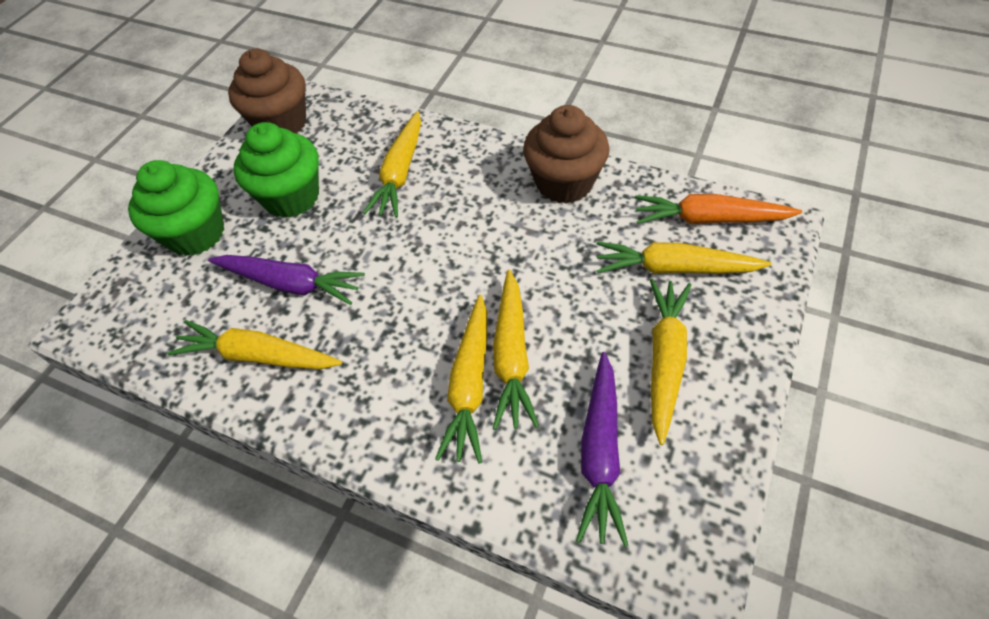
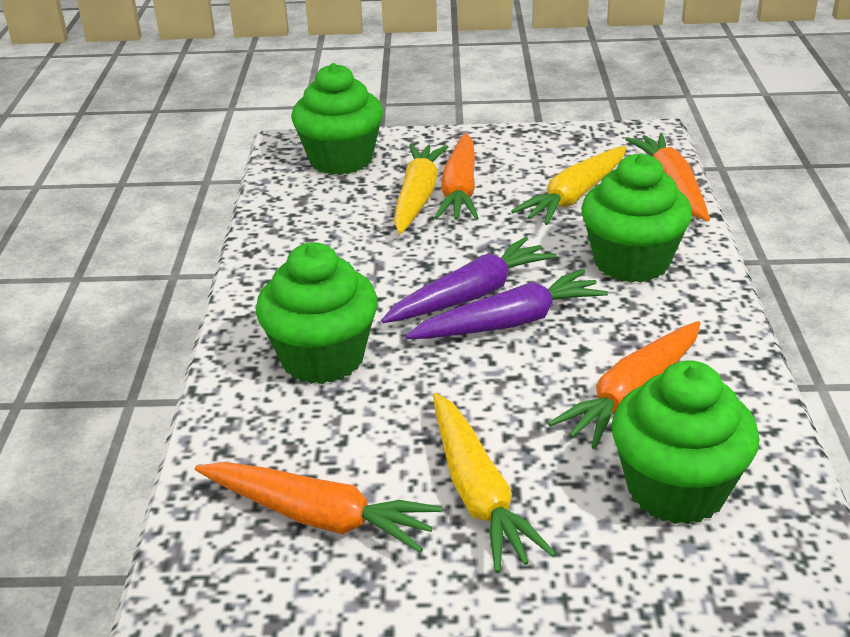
brown cupcake: [228,49,306,134] [523,105,610,204] = 2 -> none = 0
green cupcake: [128,160,224,256] [234,122,319,218] = 2 -> [256,242,378,384] [291,63,383,175] [581,153,692,283] [612,360,759,524] = 4
orange carrot: [635,194,802,224] = 1 -> [195,462,442,553] [435,133,478,220] [548,321,701,449] [625,133,710,221] = 4
yellow carrot: [168,320,342,369] [363,111,421,218] [435,295,487,464] [493,270,539,430] [597,242,771,274] [650,279,691,445] = 6 -> [394,144,448,234] [433,393,556,573] [511,146,627,225] = 3

